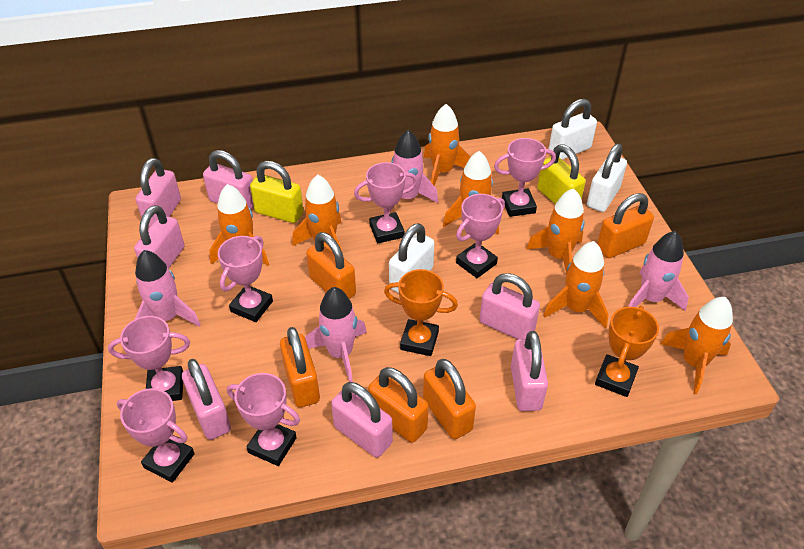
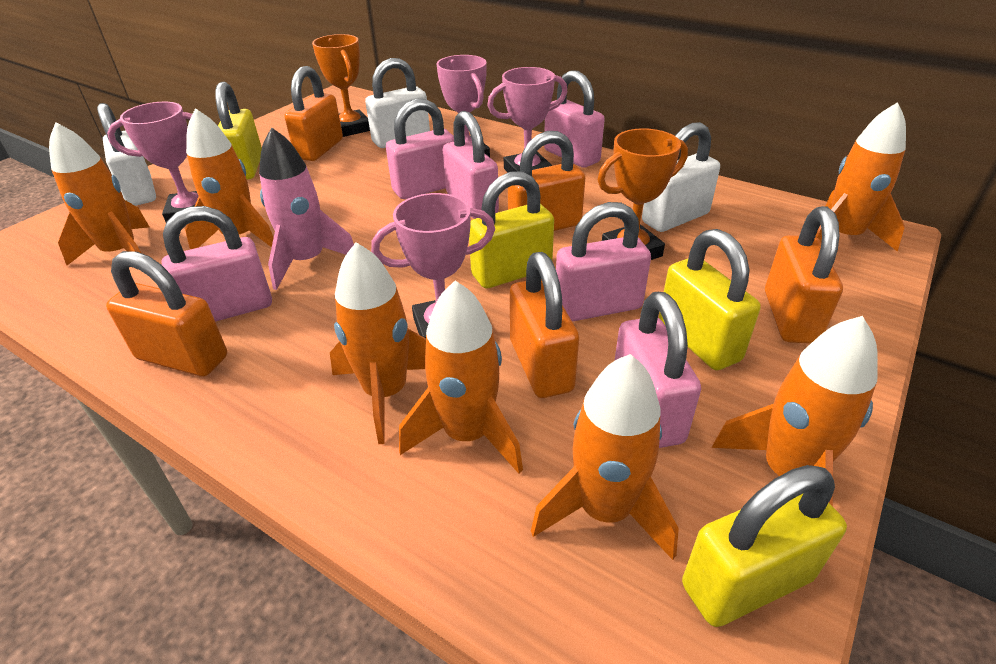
pink padlock: [134,205,185,269] [136,158,181,227] [182,359,231,440] [203,150,254,209] [331,382,393,458] [479,273,540,339] [511,331,548,411] = 7 -> [161,206,272,322] [386,99,454,199] [443,111,499,219] [544,70,605,168] [556,202,651,322] [614,292,701,448] = 6
pink rocket: [135,250,201,327] [305,287,367,382] [389,130,438,213] [628,231,689,311] = 4 -> [259,127,354,290] = 1
pink trophy: [108,316,190,401] [117,388,195,483] [218,236,273,322] [227,373,300,466] [354,162,418,243] [456,194,505,278] [494,138,556,217] = 7 -> [107,102,199,222] [371,193,495,338] [437,55,490,157] [487,67,567,172] = 4
yellow padlock: [250,161,303,223] [537,144,586,204] = 2 -> [215,82,262,180] [469,171,554,288] [659,229,761,370] [682,465,847,627] = 4

